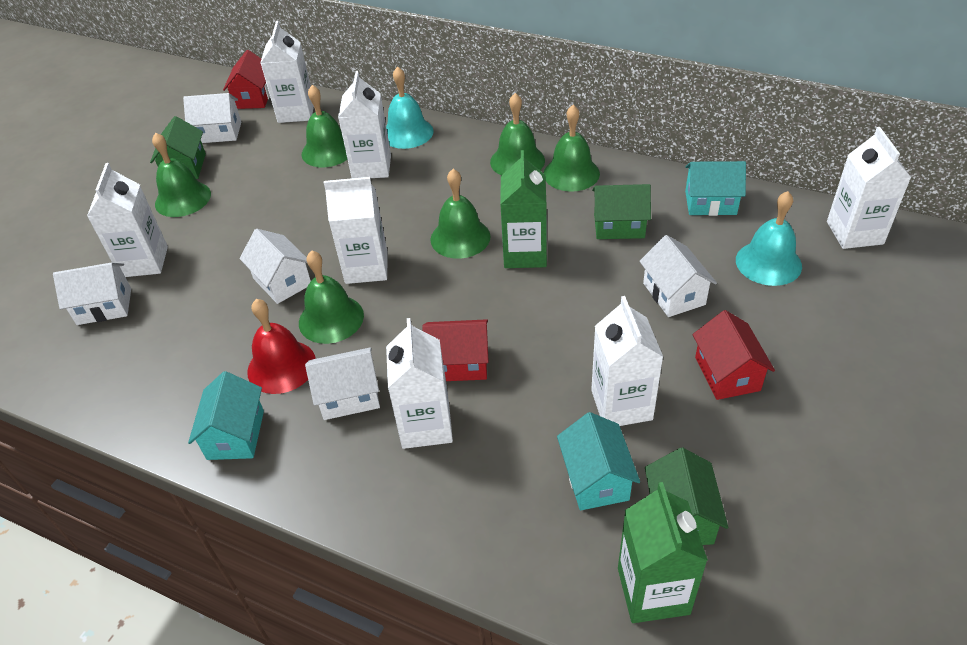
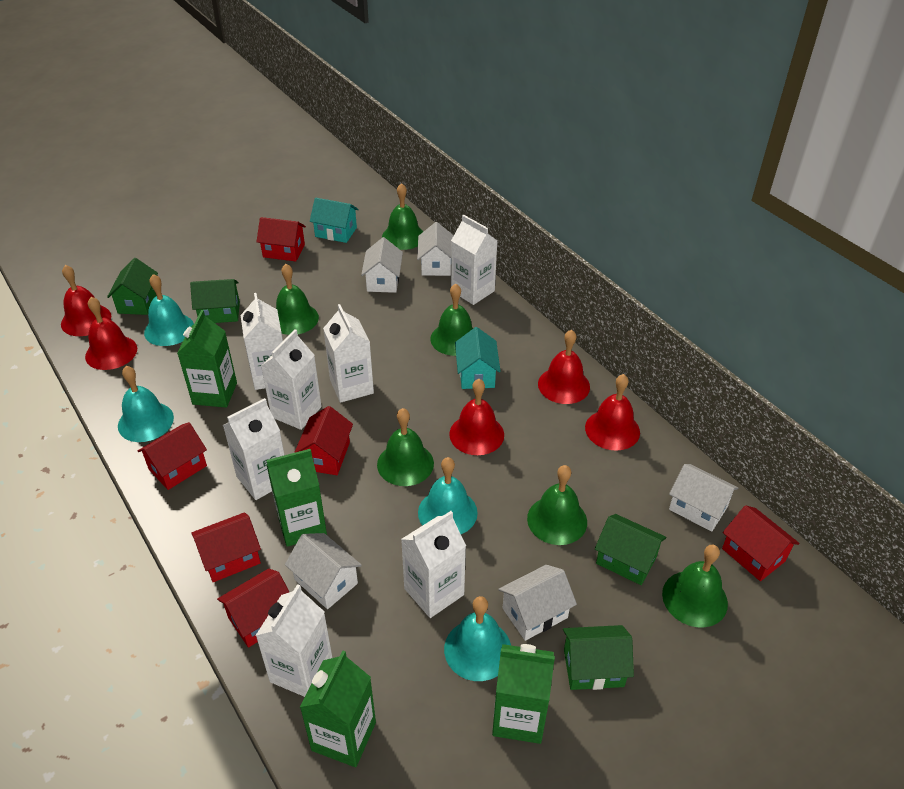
green carton: [500,150,547,268] [618,482,708,623] = 2 -> [177,310,237,408] [266,449,327,547] [300,650,376,767] [492,644,555,744] = 4
green house: [150,116,206,179] [592,184,651,239] [645,447,728,545] = 3 -> [107,258,158,315] [190,279,240,323] [563,625,634,690] [595,514,666,585] = 4
red bell: [247,299,316,394] = 1 -> [61,265,111,336] [85,297,137,370] [449,379,504,455] [538,330,590,404] [585,374,640,451] = 5
red house: [223,50,270,109] [422,319,489,381] [693,310,775,400] = 3 -> [138,422,207,490] [191,512,261,582] [217,568,289,647] [256,217,306,261] [294,406,353,475] [722,505,800,581] = 6
turquoise bell: [386,66,433,149] [736,191,802,286] = 2 -> [118,366,174,442] [144,274,194,346] [418,457,478,534] [444,596,511,681] = 4
turquoise house: [188,371,264,460] [557,412,640,510] [685,161,746,216] = 3 -> [310,198,359,243] [455,327,501,389] = 2

